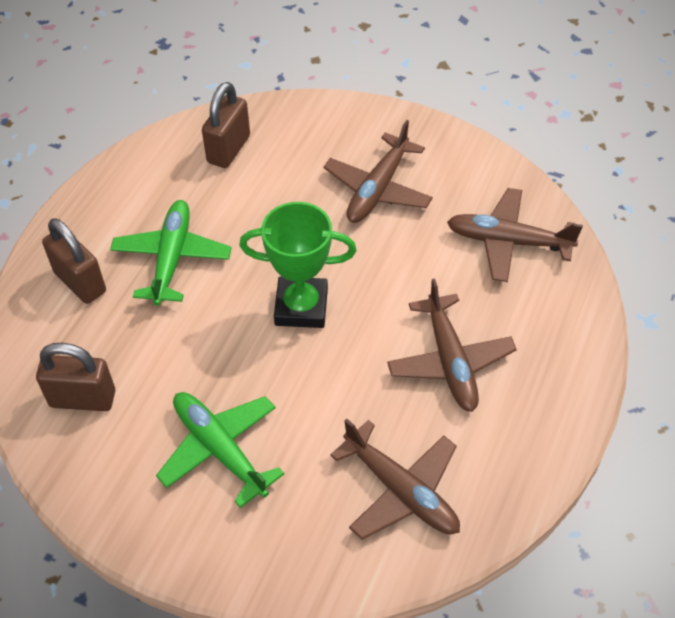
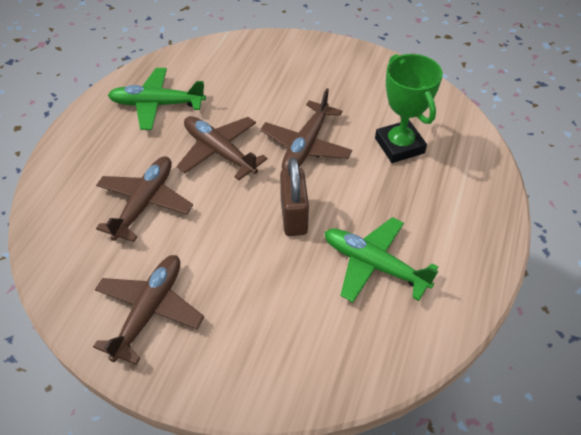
brown padlock: [36,343,115,411] [42,218,106,304] [202,82,250,168] = 3 -> [280,158,309,236] = 1

